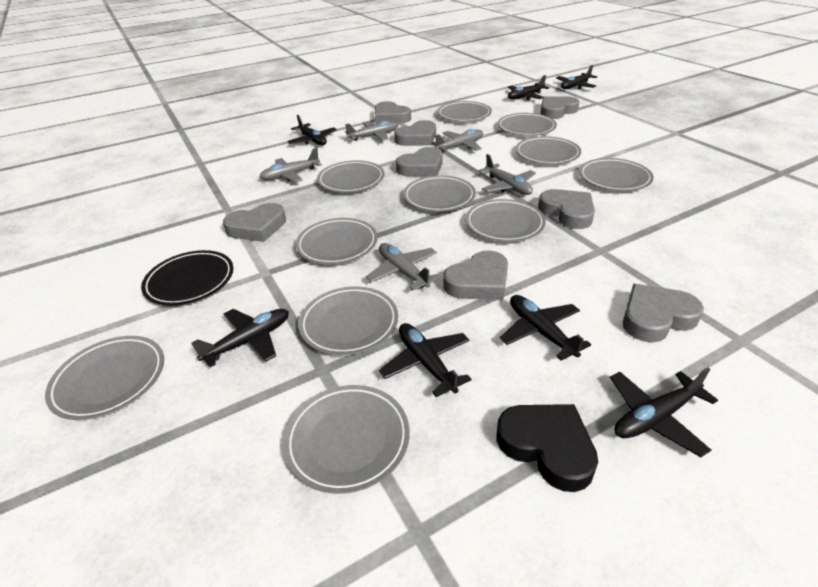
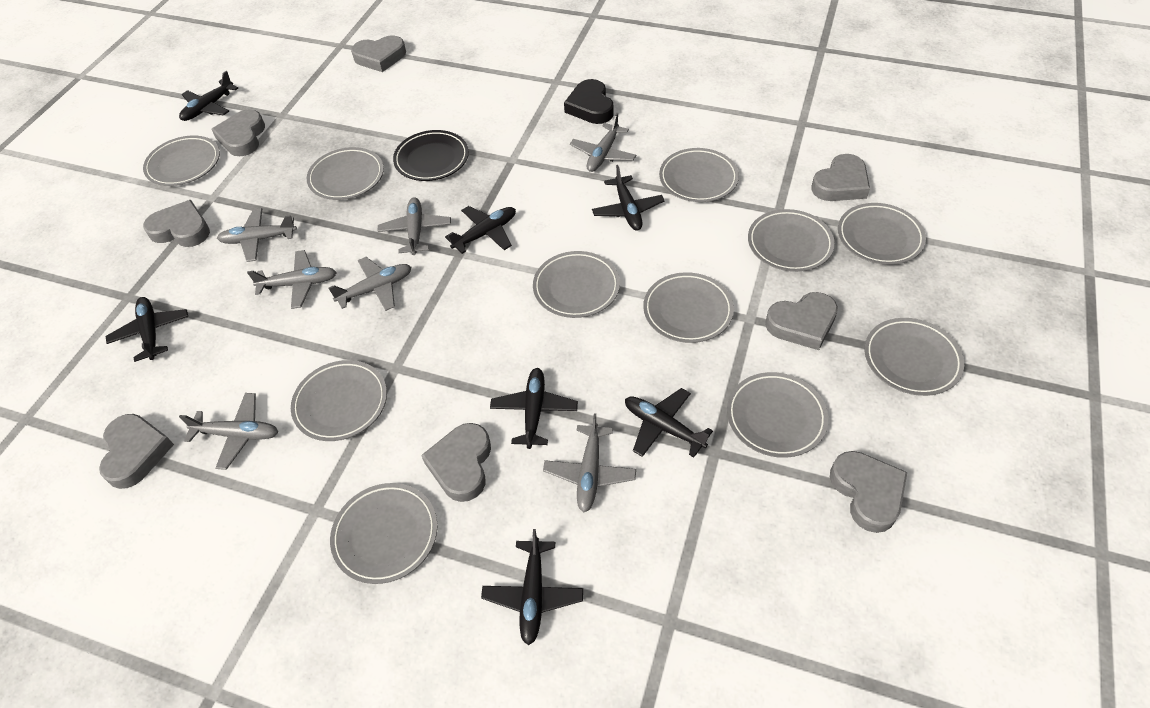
grey plane: [260,148,322,183] [345,120,399,141] [366,243,440,291] [431,129,483,153] [478,154,536,195] = 5 -> [179,393,278,470] [217,208,297,262] [247,250,337,309] [329,257,411,311] [378,197,451,255] [543,413,636,512] [570,113,636,172] = 7

